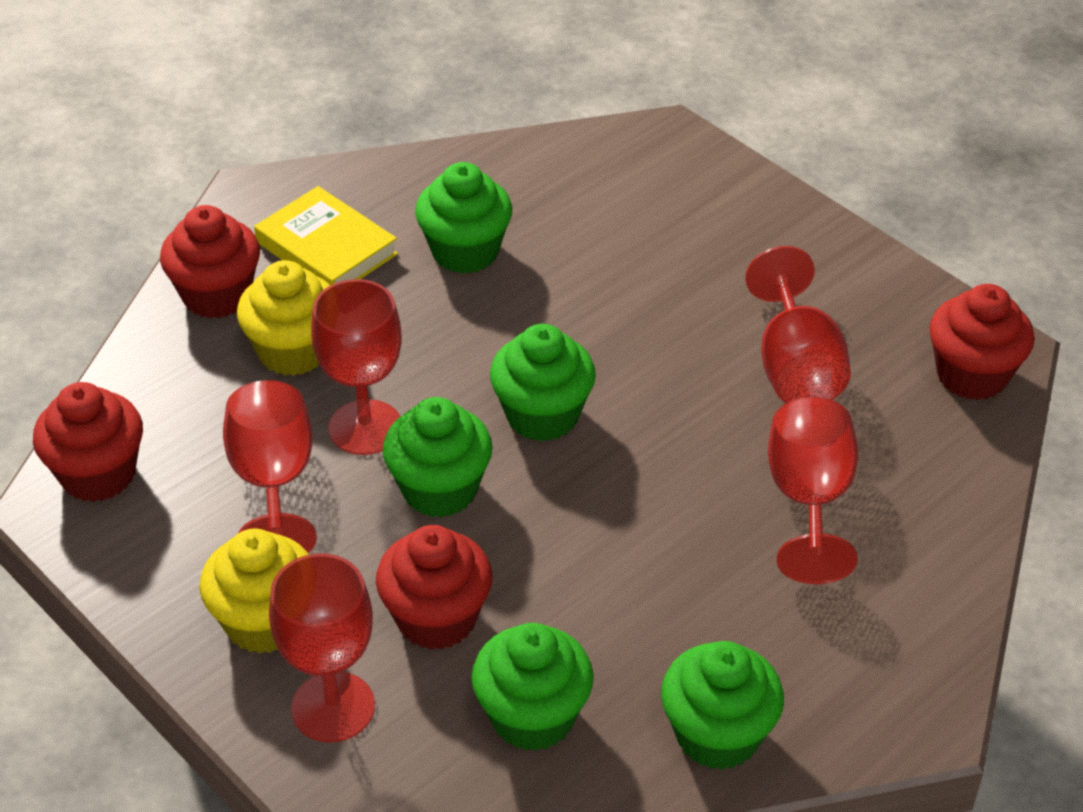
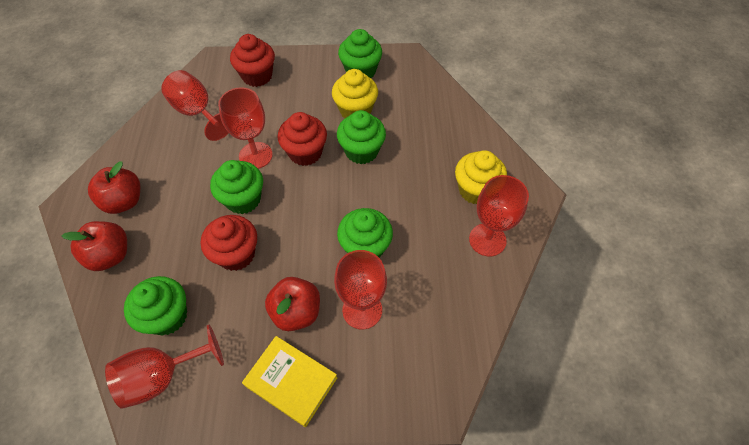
red apple: none = 0 -> [62,221,127,271] [88,161,140,214] [265,277,320,331] = 3
red cupcake: [33,382,143,502] [160,205,260,319] [376,525,492,650] [929,284,1034,400] = 4 -> [201,215,257,271] [230,34,275,87] [278,112,327,166] = 3

